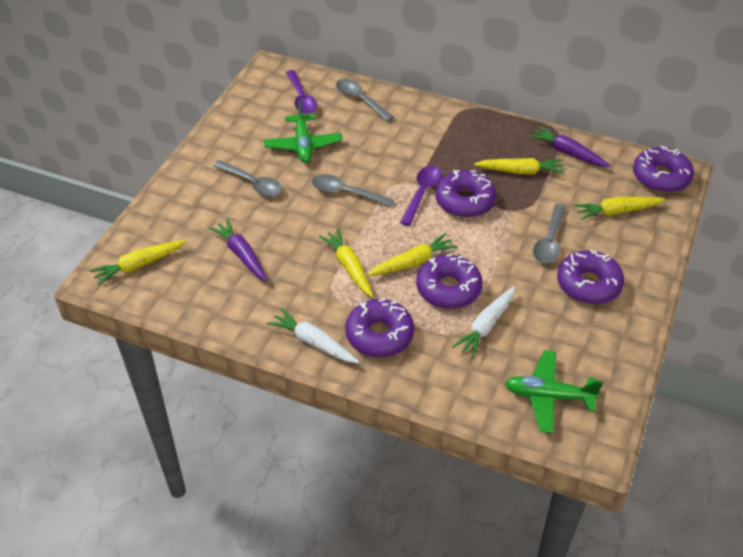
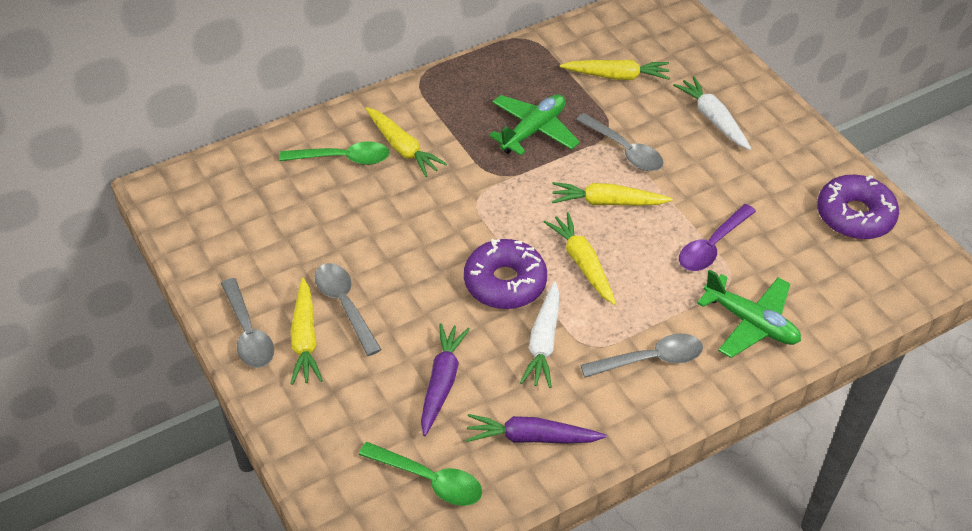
green spoon: none = 0 -> [280,141,390,165] [359,442,482,506] = 2
purple donut: [345,299,414,357] [416,254,483,309] [435,170,496,218] [557,249,624,304] [633,146,694,193] = 5 -> [464,239,547,309] [817,175,899,240] = 2
purple spoon: [286,70,318,114] [400,165,442,226] = 2 -> [679,204,756,271] = 1

